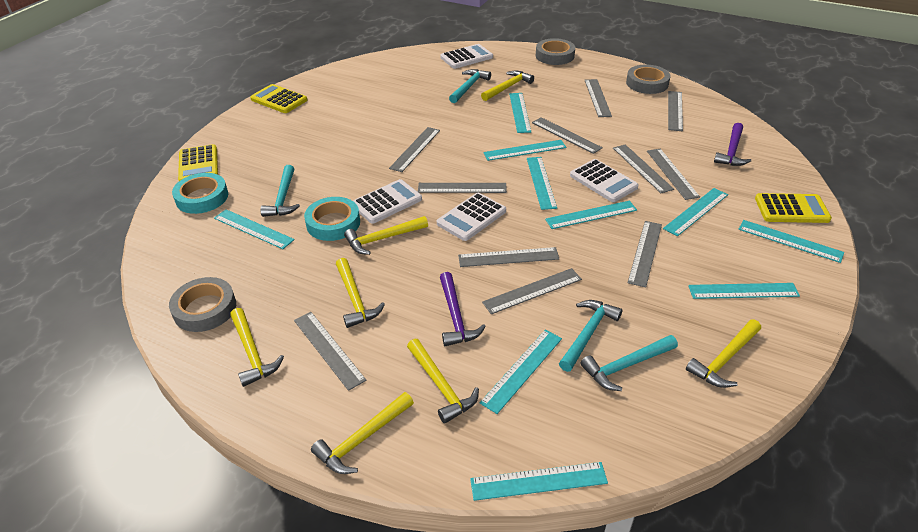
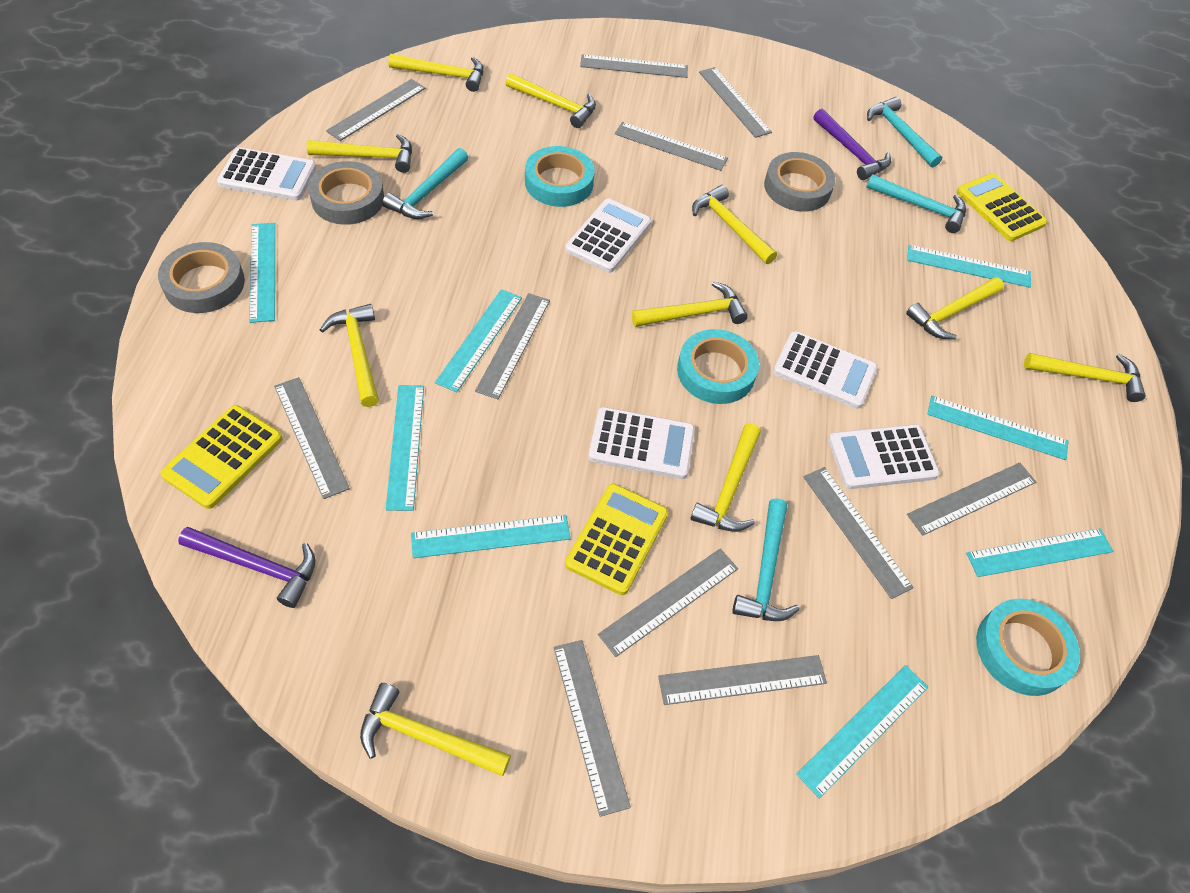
turquoise ruler: [214,209,295,249] [470,462,608,501] [480,330,562,414] [483,140,566,161] [509,93,531,133] [527,157,557,210] [545,201,637,229] [663,188,728,236] [688,283,800,299] [739,220,844,263] = 10 -> [249,223,275,323] [386,385,424,511] [411,515,571,558] [435,289,522,392] [796,665,928,799] [907,245,1031,288] [927,396,1069,460] [966,528,1113,577] = 8
turquoise tape: [172,173,228,214] [304,197,360,241] = 2 -> [525,146,595,207] [677,329,759,404] [976,599,1080,696] = 3
white calculator: [353,179,422,224] [437,193,506,241] [440,44,493,69] [570,159,639,202] = 4 -> [217,147,317,201] [565,199,651,273] [588,407,695,479] [773,331,878,409] [828,424,940,489] = 5
yellow hammer: [230,308,284,387] [311,392,414,474] [336,258,385,328] [344,216,428,255] [407,339,479,424] [481,70,534,101] [686,320,761,388] = 7 -> [307,134,412,173] [320,304,379,407] [360,683,511,776] [388,54,484,92] [505,73,596,128] [632,281,748,327] [690,423,761,532] [692,185,777,264] [906,277,1004,339] [1024,353,1146,402] = 10

